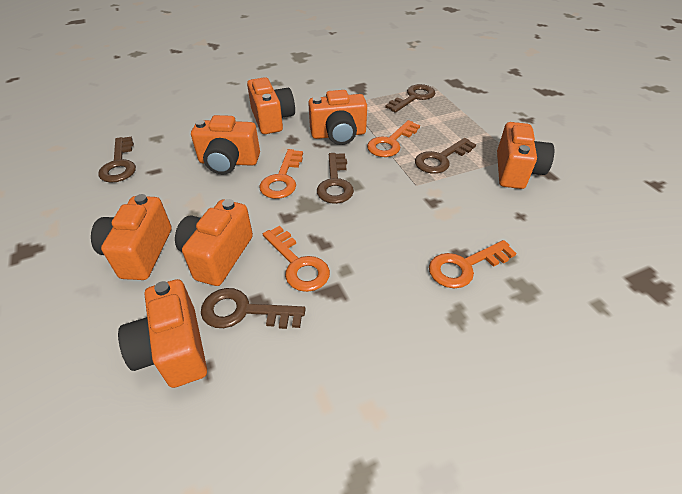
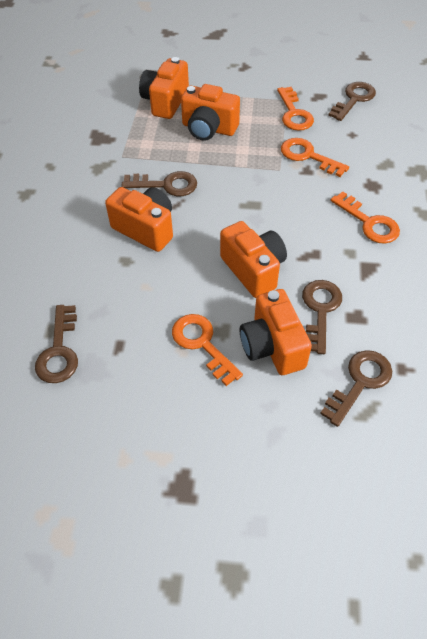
orange camera: [91,194,171,280] [118,279,207,388] [175,199,253,286] [191,115,260,174] [247,77,295,134] [308,90,367,145] [497,122,554,189] = 7 -> [105,187,173,252] [139,57,189,119] [181,84,240,141] [220,221,287,298] [240,289,312,375] = 5

